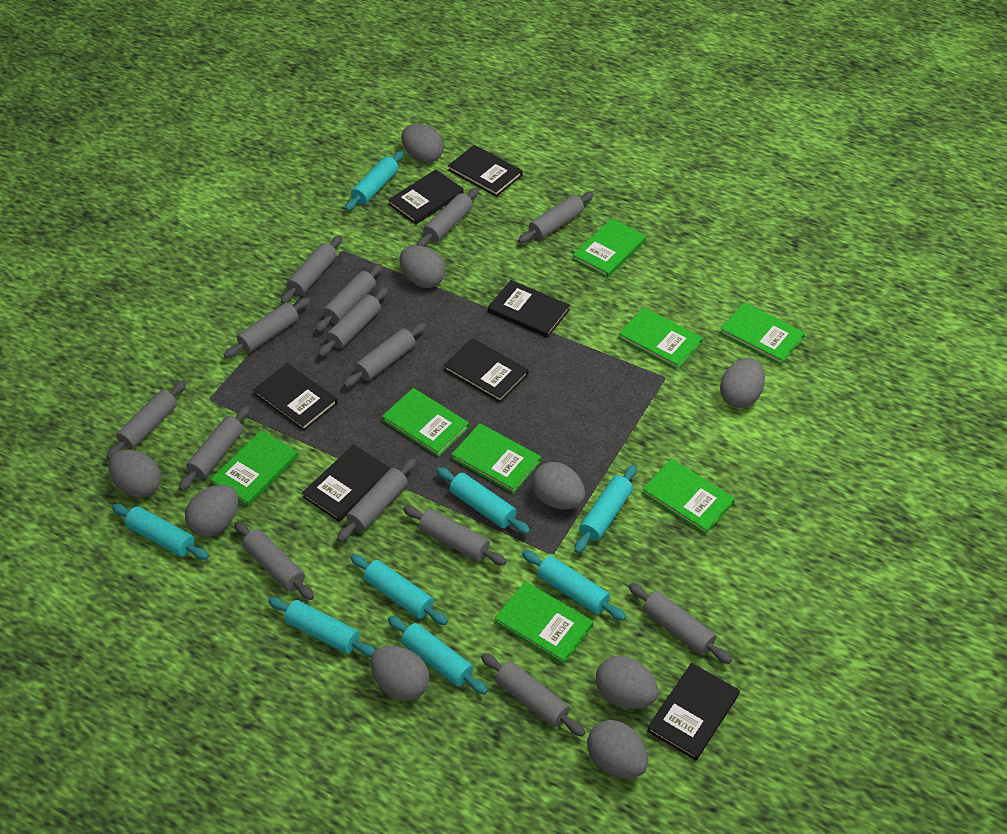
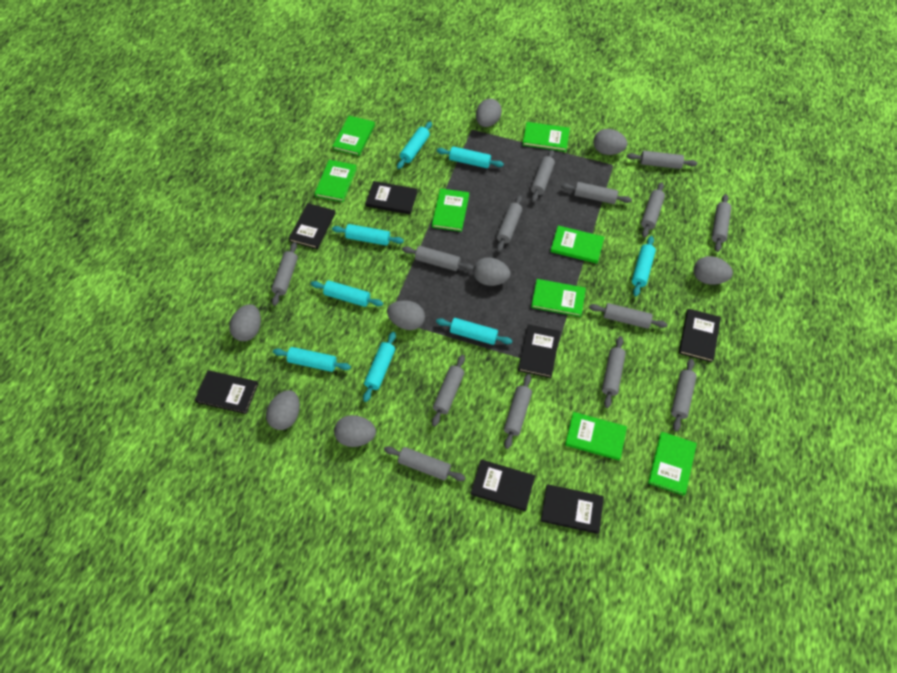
grey egg: [109,450,161,498] [185,485,239,537] [370,646,429,701] [399,246,445,288] [401,124,444,163] [532,462,585,510] [587,720,648,779] [596,656,658,709] [720,358,765,408] = 9 -> [229,304,261,341] [266,390,300,430] [334,415,376,447] [387,300,425,330] [473,257,510,286] [476,99,502,127] [593,129,627,155] [694,256,733,285] = 8

